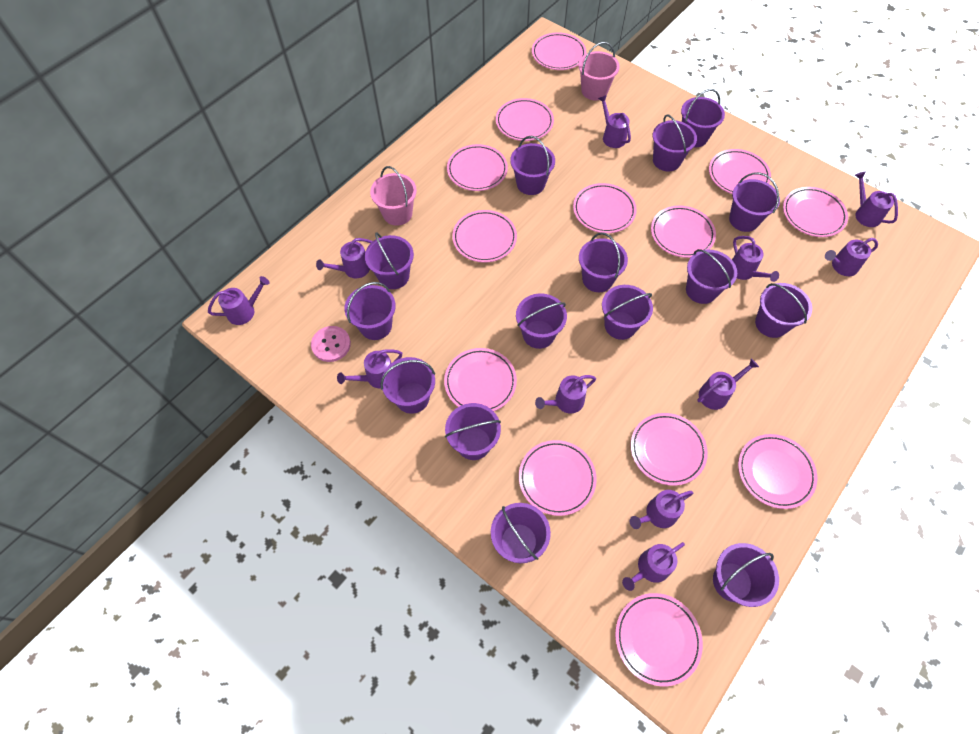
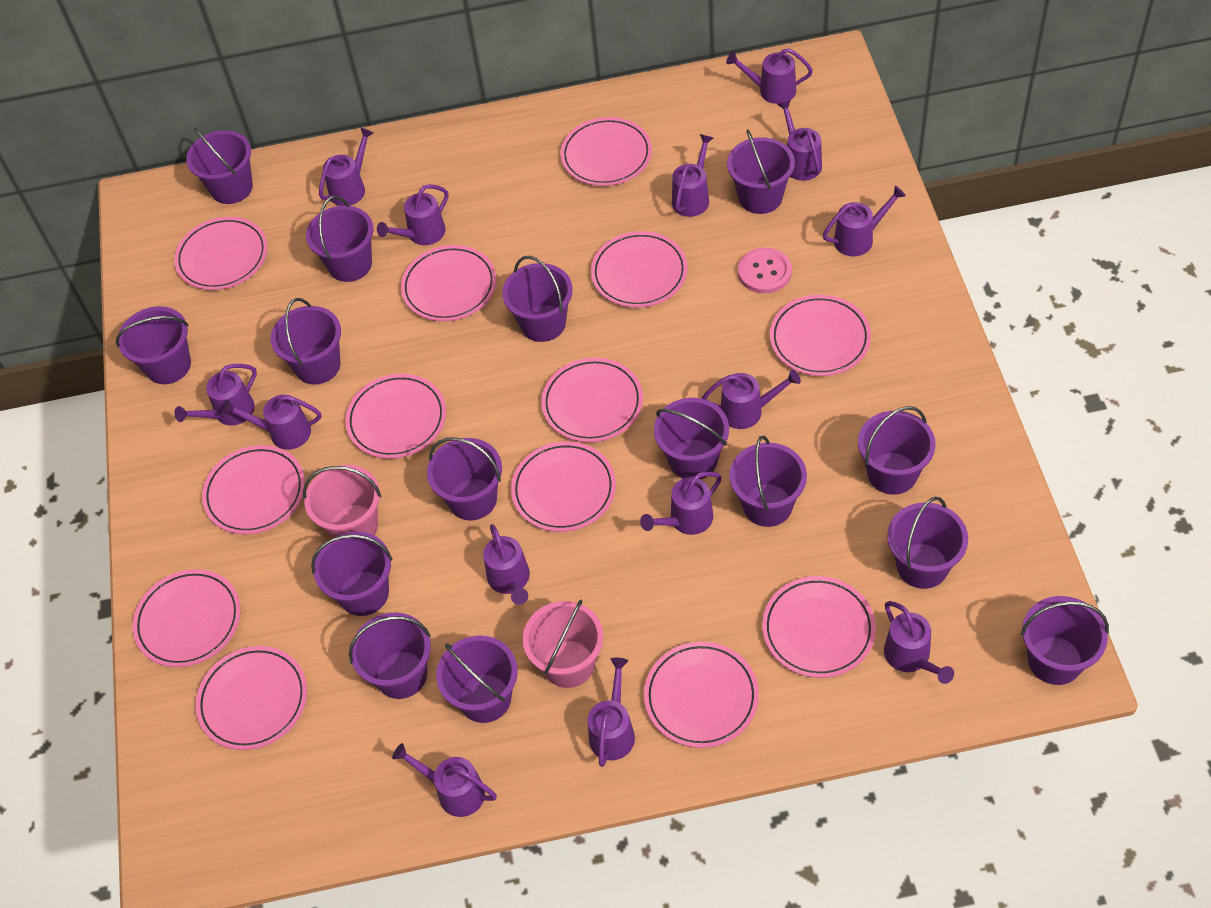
purple watering can: [208,276,270,325] [316,238,373,278] [337,349,402,389] [535,375,596,414] [598,95,631,148] [622,542,685,591] [630,490,693,529] [697,358,759,410] [732,236,779,282] [825,238,878,276] [855,172,898,227] = 11 -> [174,364,257,426] [222,395,321,450] [319,128,374,206] [377,184,448,245] [392,743,497,817] [483,524,530,605] [588,657,635,767] [640,472,722,535] [672,134,713,217] [702,369,801,429] [726,48,813,104] [777,100,822,181] [823,185,906,256] [884,601,954,684] = 14

